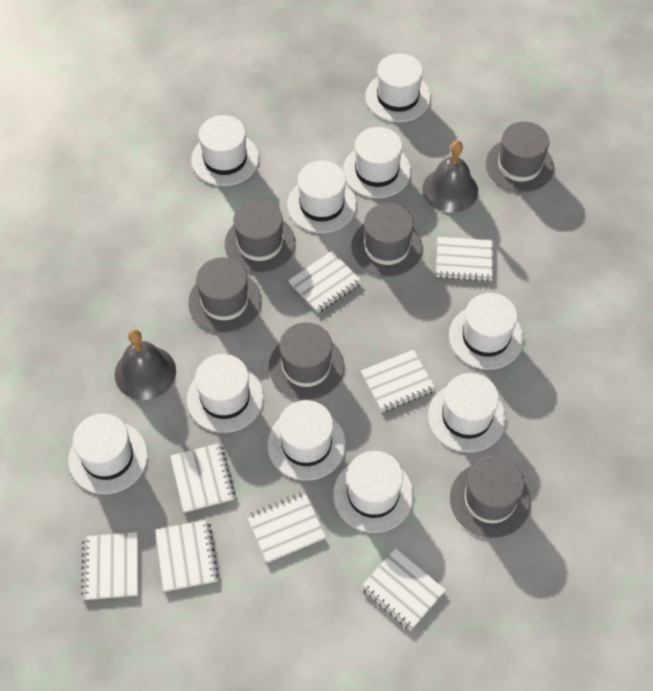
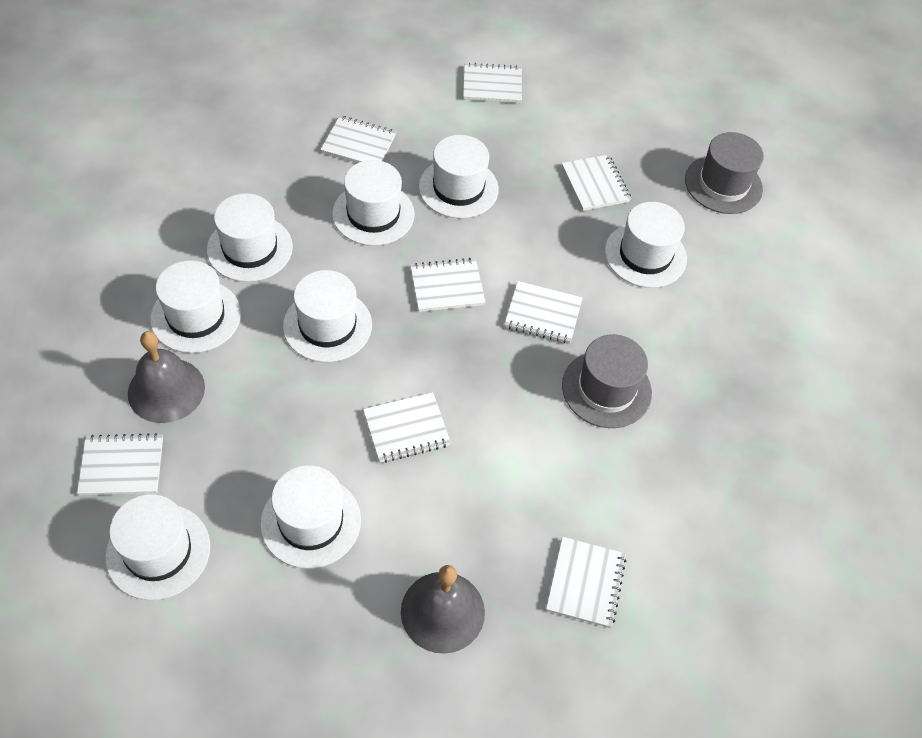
grey hat: [188,257,262,333] [225,199,296,273] [269,322,344,400] [351,203,423,277] [450,456,531,538] [486,121,554,193] = 6 -> [562,334,652,428] [685,132,764,214] = 2
white hat: [68,413,148,494] [187,354,264,433] [191,115,259,186] [267,400,346,480] [287,161,357,233] [333,451,414,533] [343,127,411,198] [365,53,431,122] [428,373,506,452] [449,293,524,370] = 10 -> [105,494,210,600] [150,260,241,353] [207,193,293,282] [260,465,361,568] [283,270,372,362] [332,160,415,246] [419,135,499,218] [605,202,687,288] = 8

